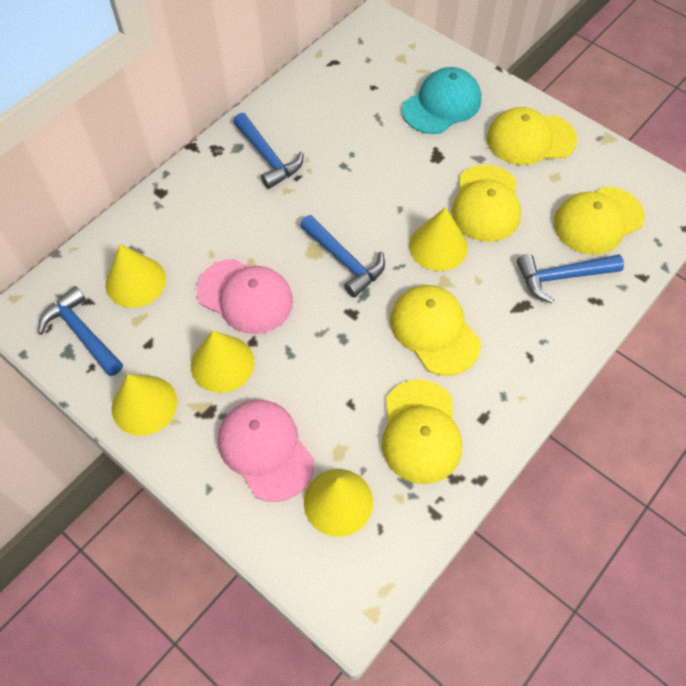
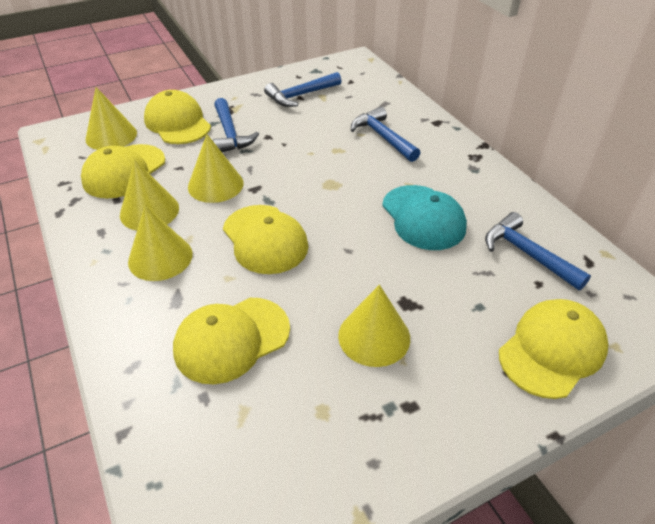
pink cap: [196,259,293,334] [218,400,314,502] = 2 -> none = 0

